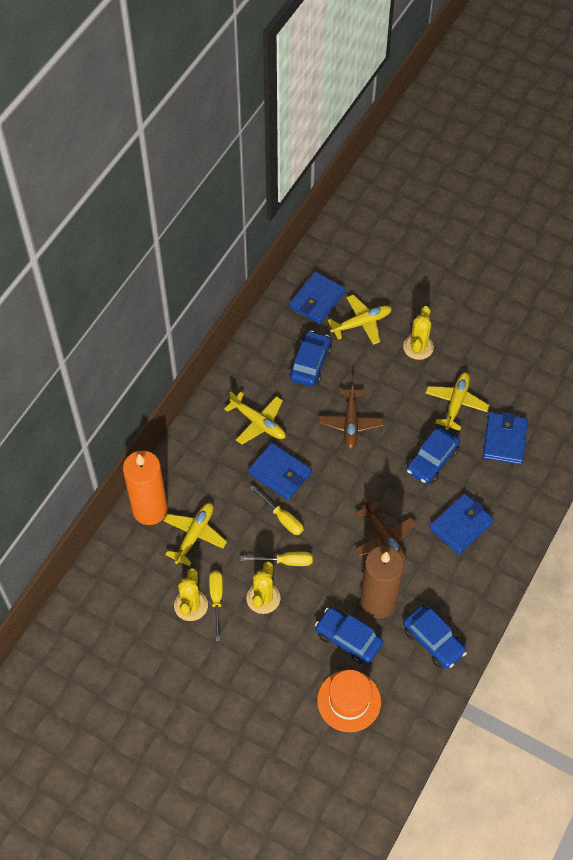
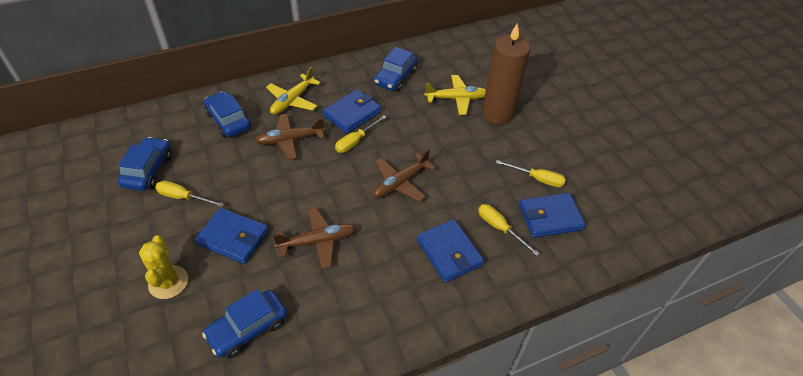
brown plane: [319,381,384,450] [355,499,416,563] = 2 -> [254,114,325,160] [273,208,356,269] [373,149,436,202] = 3
orange candle: [123,451,168,525] = 1 -> none = 0
orange hat: [317,670,381,732] = 1 -> none = 0
yellow cactus: [174,568,208,621] [246,561,281,614] [403,306,434,360] = 3 -> [139,235,188,299] = 1
yellow plane: [163,503,227,566] [224,391,286,444] [328,295,392,345] [425,372,489,431] = 4 -> [266,67,321,115] [424,75,486,115] = 2
yellow screwdriver: [209,571,223,641] [241,551,313,566] [250,486,303,535] = 3 -> [155,181,224,207] [335,115,387,153] [478,204,540,256] [496,160,566,187] = 4

